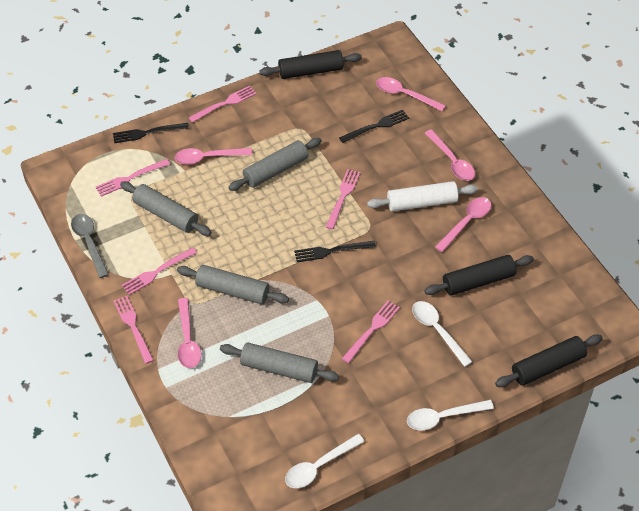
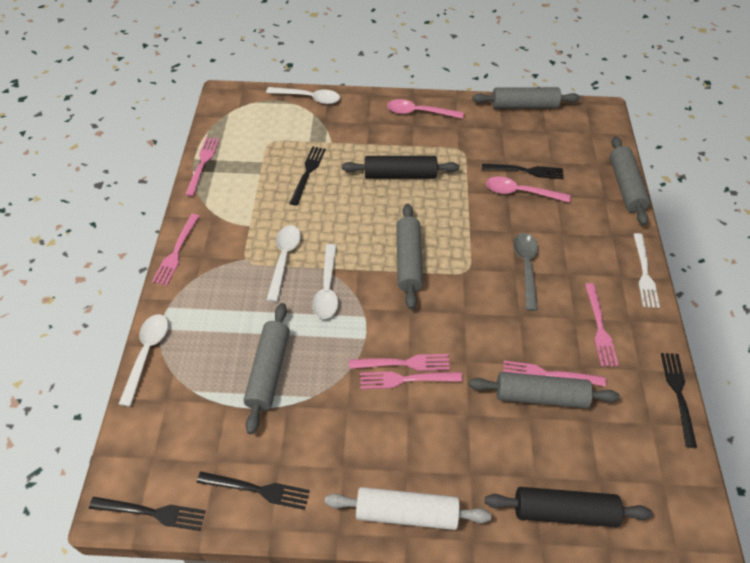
black fork: [113,123,189,143] [294,241,376,262] [339,110,409,143] = 3 -> [89,497,206,531] [197,471,310,510] [289,146,326,206] [482,164,564,179] [661,353,697,448] = 5
black rolling pin: [260,50,362,79] [424,255,534,296] [495,334,603,387] = 3 -> [342,156,460,178] [485,487,653,527] = 2
grey rolling pin: [120,181,211,236] [177,265,289,304] [220,343,339,383] [228,138,322,191] = 4 -> [244,303,290,434] [396,204,423,309] [469,372,620,408] [472,87,580,109] [610,136,650,225] = 5
pink spoon: [175,148,253,165] [178,298,201,368] [376,77,446,111] [425,129,475,181] [435,197,491,252] = 5 -> [387,99,464,119] [486,176,571,202] = 2
white fork: none = 0 -> [633,233,660,308] = 1
white spoon: [285,434,365,488] [407,400,494,430] [412,301,473,367] = 3 -> [119,314,168,407] [266,87,340,104] [267,225,301,302] [312,244,338,319] = 4

